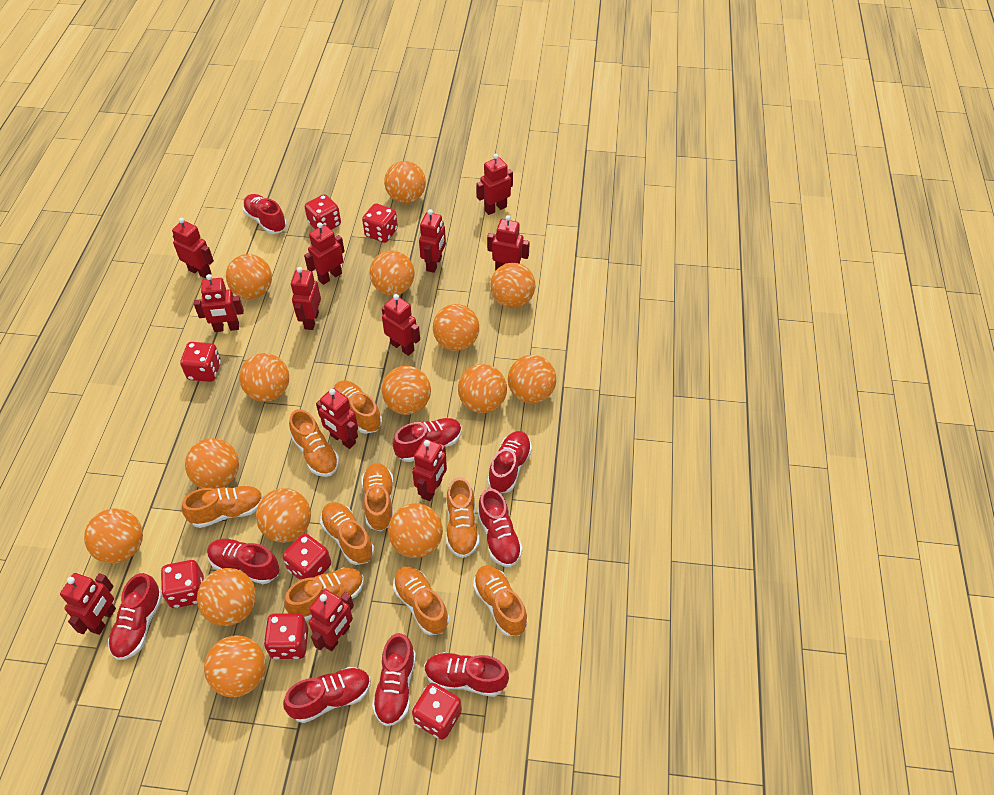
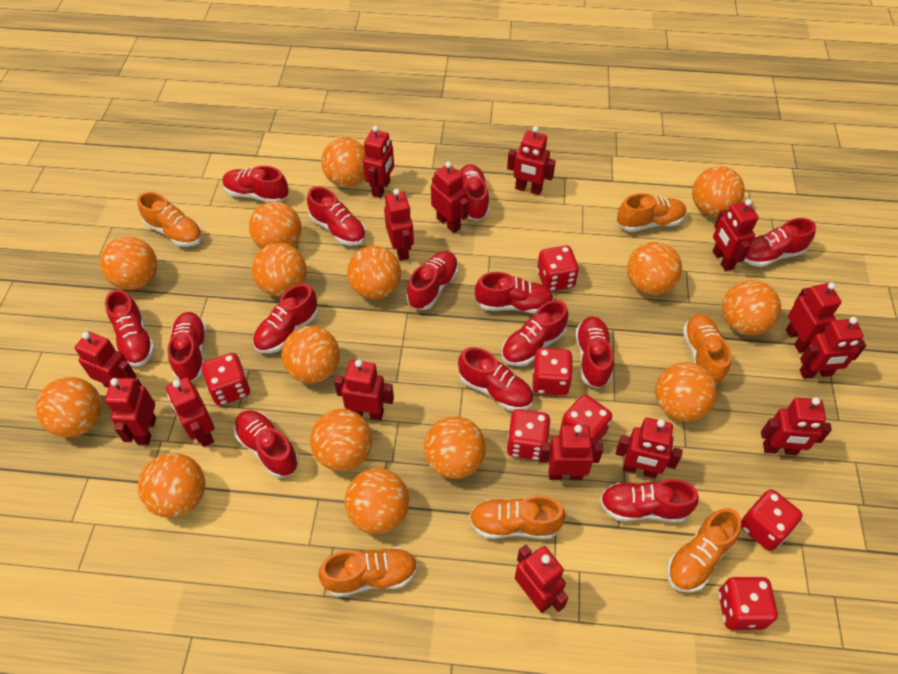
orange shoe: [182,486,263,528] [284,568,364,621] [289,409,339,477] [320,502,374,565] [334,381,382,434] [361,463,394,531] [393,566,449,635] [446,477,479,558] [473,565,528,636] = 9 -> [137,192,203,247] [318,547,418,597] [469,495,566,539] [617,193,686,232] [667,508,741,593] [683,314,731,385] = 6
red robot: [60,573,116,635] [172,218,214,279] [194,274,244,332] [291,267,321,330] [304,222,345,285] [309,589,354,651] [316,388,358,449] [382,294,420,356] [412,439,447,501] [419,209,446,273] [476,154,513,215] [487,215,530,270] = 12 -> [75,332,137,388] [105,378,156,445] [166,377,215,447] [334,359,394,420] [363,126,394,198] [384,189,414,261] [431,161,469,233] [507,126,556,195] [515,545,568,613] [539,425,603,480] [616,418,682,479] [713,199,758,271] [761,397,832,455] [786,282,841,353] [800,317,866,379] = 15
red shoe: [108,573,163,660] [207,539,280,584] [243,194,287,234] [283,667,371,723] [372,633,416,726] [393,418,462,462] [424,652,509,697] [477,488,523,567] [488,431,532,493] = 9 -> [105,289,155,367] [168,312,207,381] [222,166,289,202] [234,410,299,478] [253,284,319,353] [307,186,366,246] [407,251,458,310] [458,347,533,411] [460,164,489,221] [475,272,554,313] [502,300,568,366] [575,316,614,388] [600,479,699,522] [744,218,816,267] = 14

